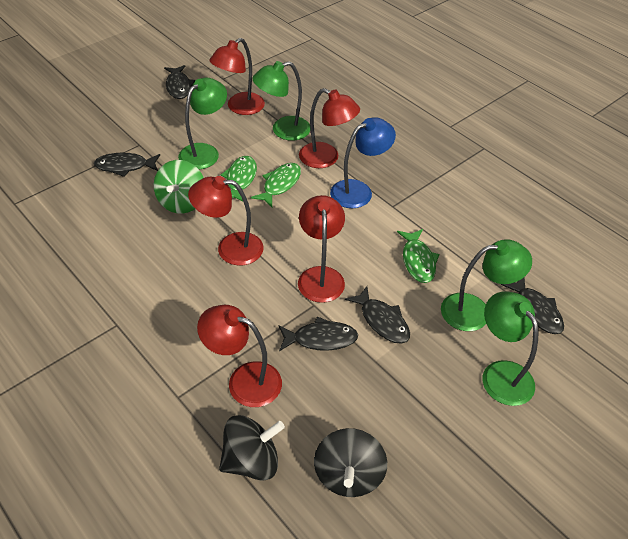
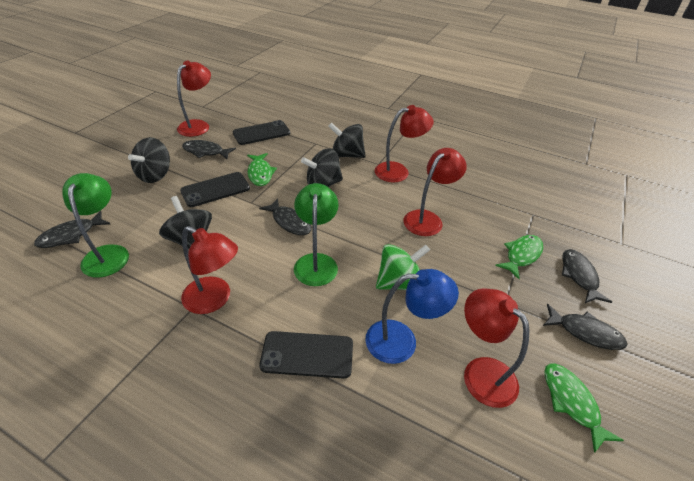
black phone: none = 0 -> [180,172,250,207] [233,120,290,145] [260,331,353,379] = 3
black spinning top: [219,415,285,480] [314,428,387,497] = 2 -> [128,137,170,183] [159,196,212,249] [301,149,343,187] [328,122,366,158] = 4
green lamp: [178,78,227,170] [253,61,311,141] [441,239,532,331] [482,291,539,406] = 4 -> [62,173,129,278] [294,183,338,286] = 2

